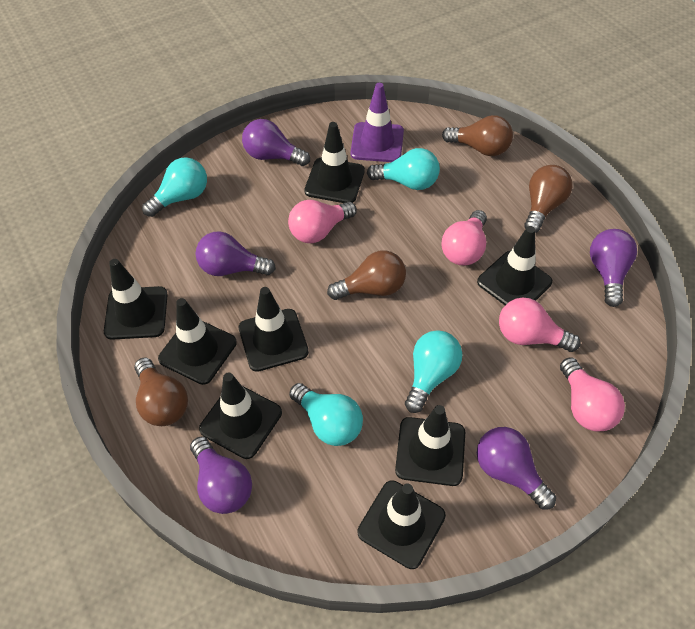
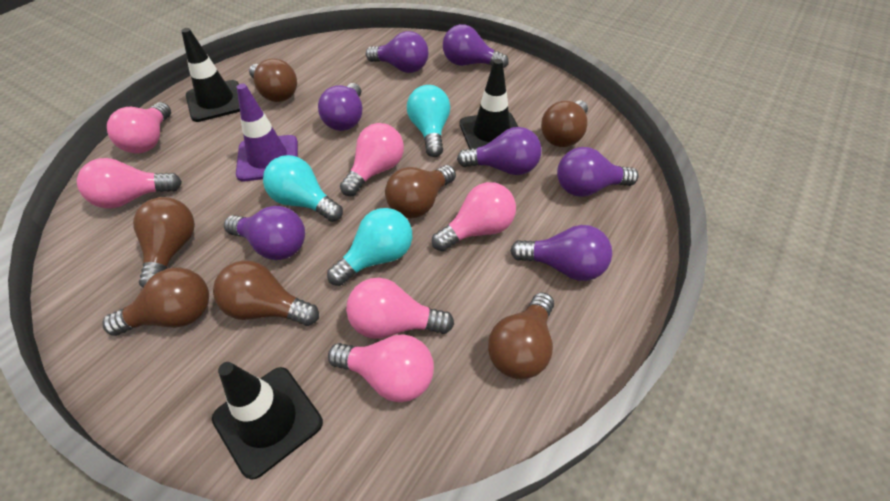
black traffic cone: [104,259,168,340] [158,298,237,385] [199,372,282,459] [239,287,309,372] [304,122,365,203] [358,480,446,569] [395,405,465,486] [477,226,552,305] = 8 -> [181,28,240,122] [212,362,323,480] [460,59,518,149] = 3
brown light bulb: [134,358,188,426] [327,250,406,300] [442,115,513,156] [524,165,573,233] = 4 -> [102,268,209,336] [133,197,195,288] [213,261,319,326] [249,58,297,102] [385,165,456,218] [488,292,554,380] [541,100,588,147] = 7
pink light bulb: [288,200,357,243] [442,210,487,265] [499,298,581,352] [560,357,625,432] = 4 -> [77,158,182,208] [107,102,171,154] [328,335,434,402] [340,123,404,196] [346,278,454,339] [432,182,516,251] = 6
purple light bulb: [190,437,252,514] [196,231,276,276] [242,119,310,166] [477,427,556,510] [590,229,637,307] = 5 -> [224,206,305,260] [318,83,362,131] [366,31,428,73] [443,24,509,68] [457,127,541,175] [510,225,612,281] [557,147,638,197] = 7
turquoise light bulb: [142,157,207,217] [289,383,363,446] [367,148,440,190] [405,330,463,413] = 4 -> [263,155,343,222] [327,208,412,286] [407,85,450,157] = 3

